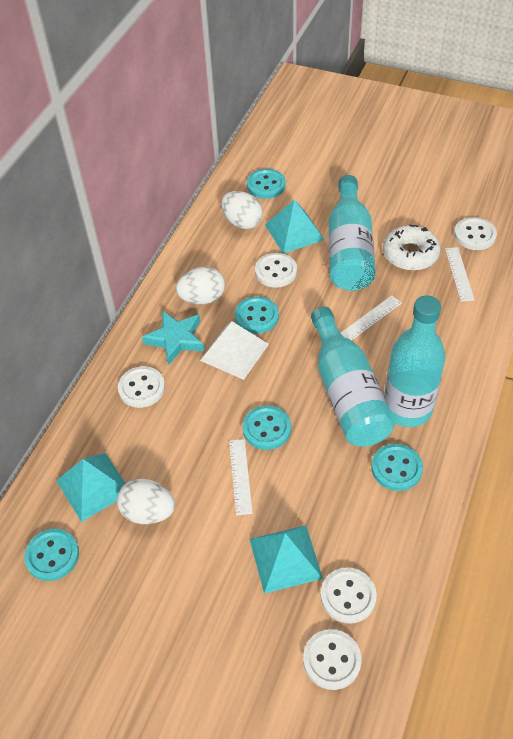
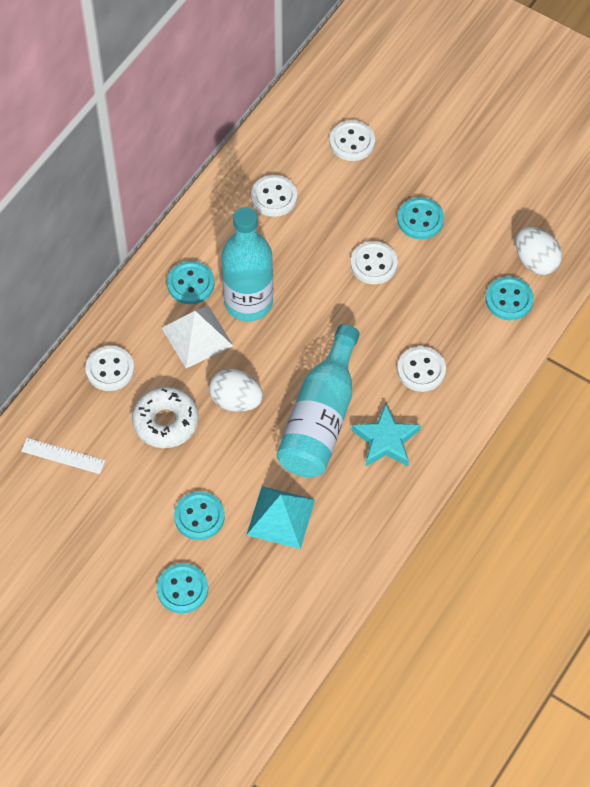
turquoise bottle: [311,307,395,447] [329,175,375,291] [384,296,446,427] = 3 -> [222,207,273,321] [276,324,360,478] = 2
turquoise pyramid: [56,453,126,522] [250,525,323,594] [265,199,325,254] = 3 -> [246,486,315,549] = 1
white egg: [117,479,175,524] [176,267,225,304] [221,191,263,229] = 3 -> [209,369,263,412] [516,227,562,275] = 2
white ruler: [229,439,253,515] [341,295,402,340] [445,247,475,302] = 3 -> [21,438,105,474] = 1

